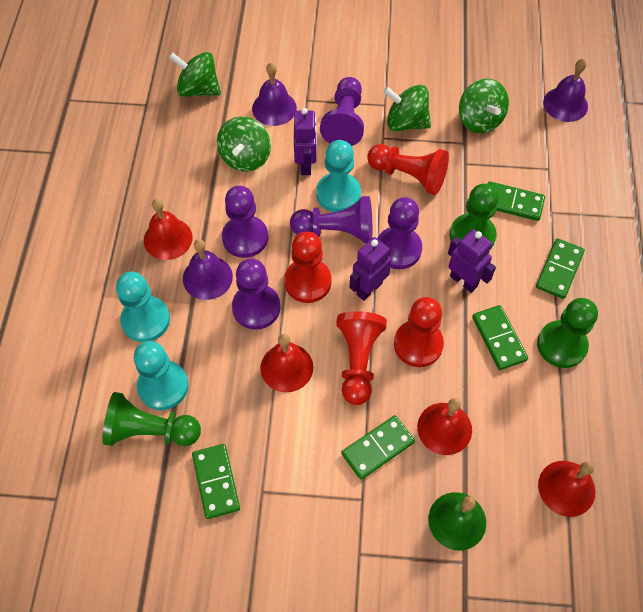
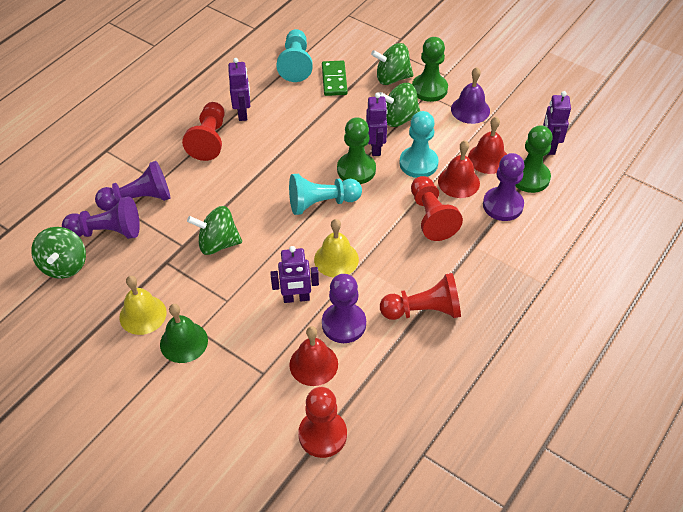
green domino: [192,444,240,519] [341,415,415,479] [472,305,528,370] [487,181,545,221] [536,238,585,299] = 5 -> [322,60,347,96] = 1
purple bell: [183,239,233,300] [252,63,297,126] [543,59,588,122] = 3 -> [451,67,490,124] = 1
purple pawn: [222,186,268,258] [232,259,280,330] [290,196,372,243] [320,77,364,146] [377,197,422,269] = 5 -> [62,197,140,239] [95,161,170,211] [322,274,366,343] [483,153,525,221] = 4
purple robot: [294,108,317,175] [349,237,392,301] [448,229,496,293] = 3 -> [228,58,250,121] [270,246,319,303] [366,93,388,156] [543,91,571,155] = 4
red bell: [144,199,193,260] [261,334,313,392] [417,398,472,455] [538,461,595,517] = 4 -> [289,326,338,386] [438,140,480,198] [468,116,507,174] = 3
yellow bell: none = 0 -> [119,276,167,335] [314,219,359,278] = 2

